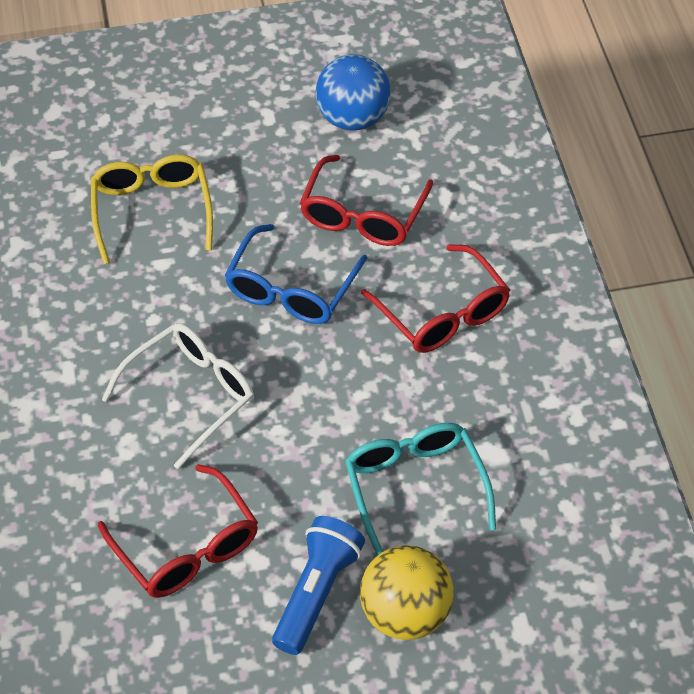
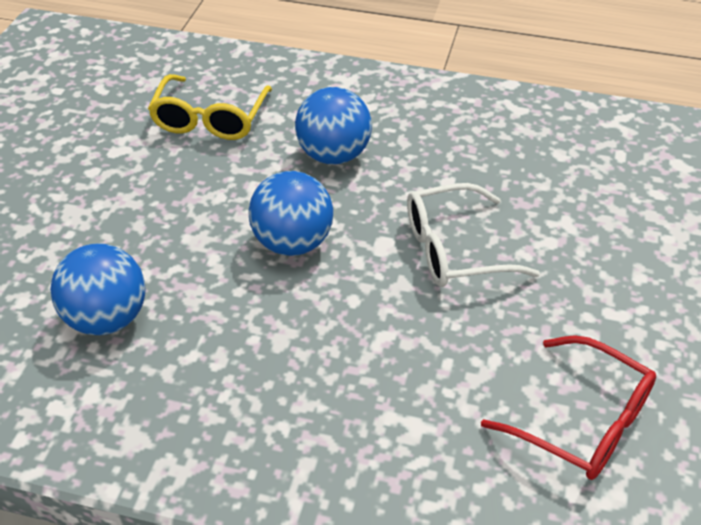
blue ball: [316,54,391,131] = 1 -> [50,243,146,335] [248,171,333,256] [295,87,372,164] = 3
blue flashlight: [272,516,365,655] = 1 -> none = 0
blue glasses: [224,224,368,324] = 1 -> none = 0
red glasses: [98,464,258,598] [300,155,433,246] [361,244,510,353] = 3 -> [481,335,656,480] = 1
turquoise glasses: [345,423,496,556] = 1 -> none = 0
yellow ball: [360,545,454,640] = 1 -> none = 0

